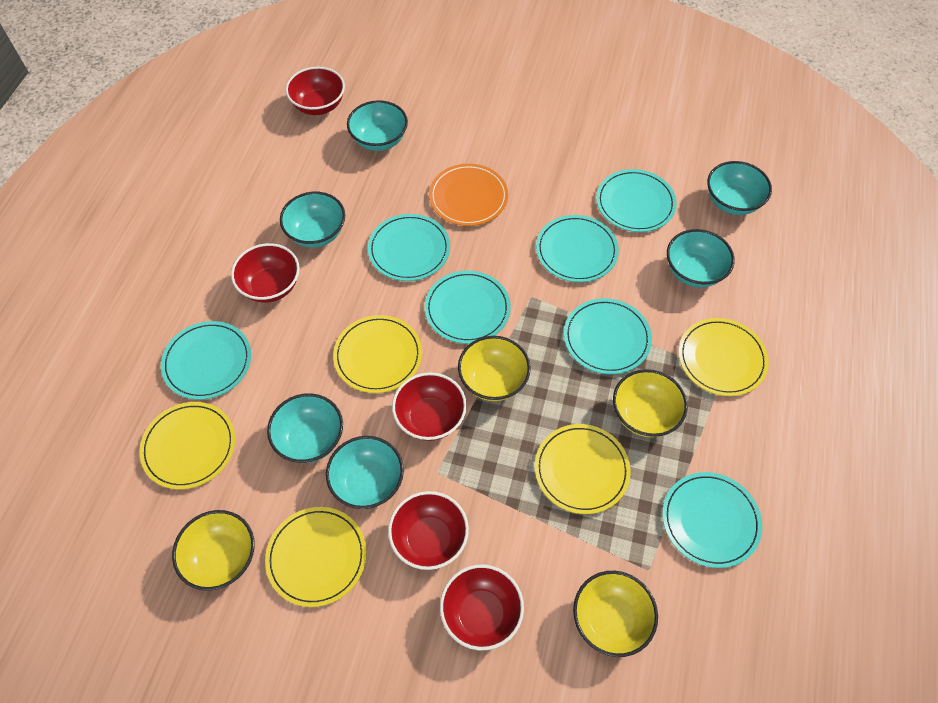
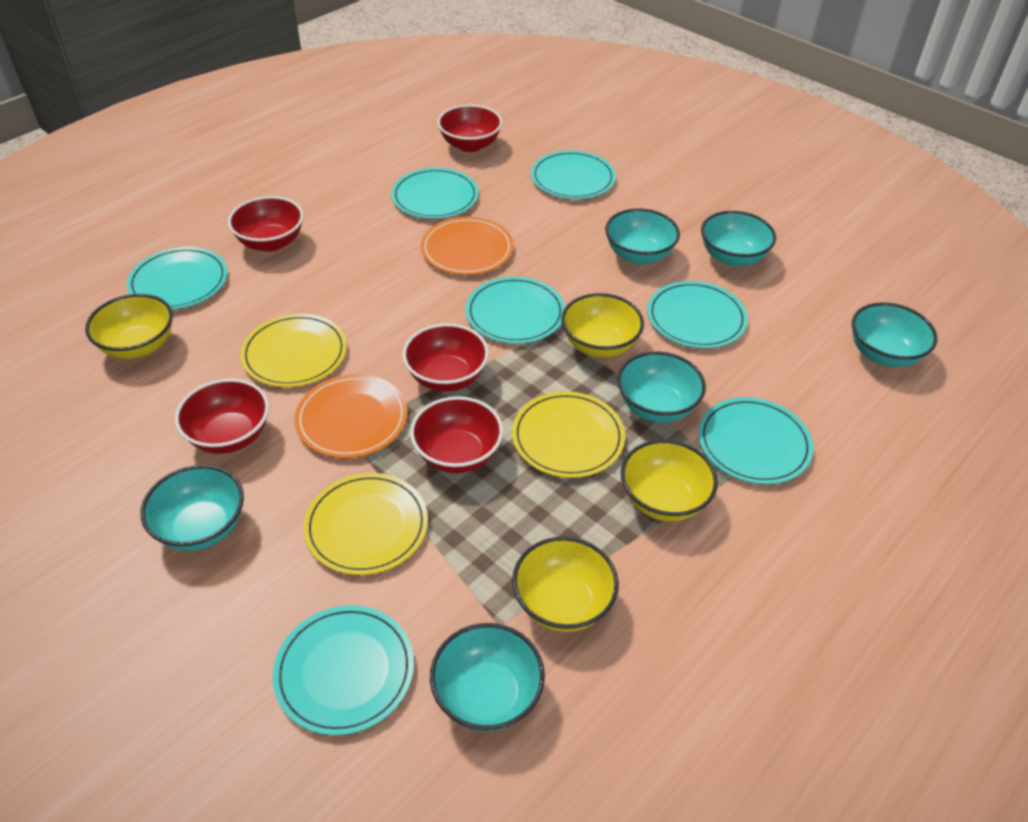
orange plate: [429,164,508,226] = 1 -> [294,374,407,458] [421,217,514,275] = 2
yellow plate: [139,402,235,489] [265,507,367,607] [333,315,422,393] [535,424,631,514] [678,318,769,396] = 5 -> [240,314,347,387] [303,473,428,575] [512,391,625,478] = 3

